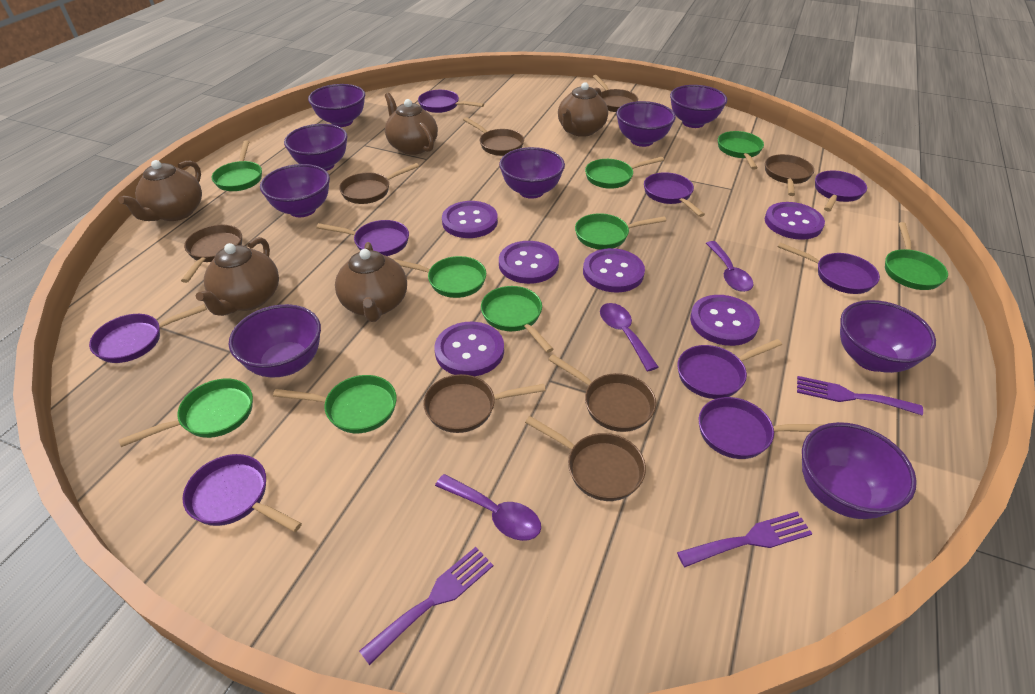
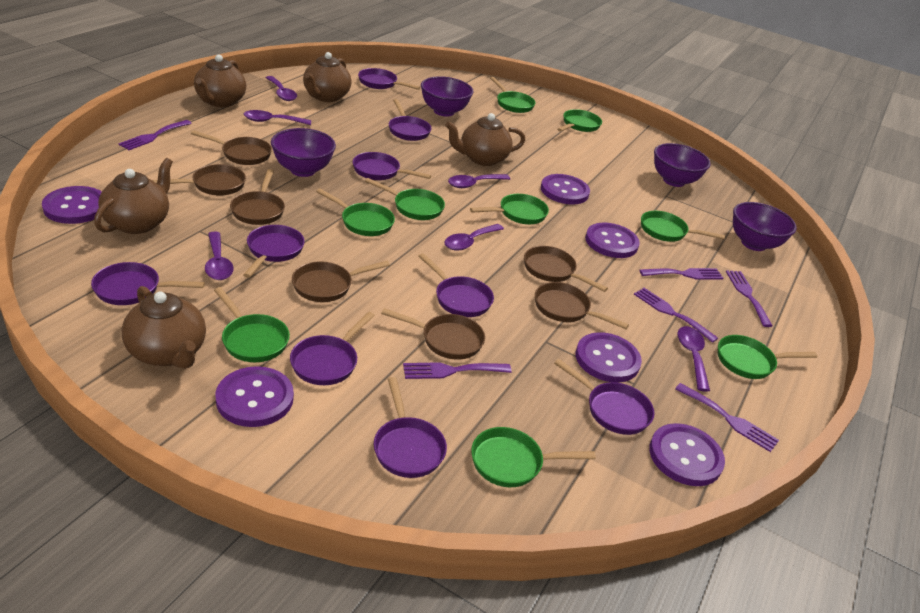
brown pan: [181,225,242,283] [339,163,419,204] [423,374,546,433] [463,117,524,156] [525,416,646,501] [548,355,656,432] [593,75,638,112] [765,154,814,196] = 8 -> [153,164,246,196] [191,130,272,165] [230,169,285,225] [292,261,390,302] [381,308,485,360] [524,246,608,292] [535,282,629,329] = 7
purple bowl: [229,304,321,377] [260,164,330,217] [284,124,348,171] [308,84,365,127] [499,147,565,199] [616,101,676,147] [670,85,727,128] [802,422,917,519] [840,300,936,373] = 9 -> [271,128,336,177] [421,76,474,117] [654,143,711,187] [733,202,797,251] = 4
purple fork: [359,547,493,665] [677,512,812,567] [797,376,923,416] = 3 -> [118,120,192,150] [403,362,511,379] [634,288,718,343] [639,268,724,279] [675,383,779,452] [726,270,773,327] = 6
purple spoon: [435,474,541,541] [600,303,658,371] [706,241,753,292] = 3 -> [205,232,234,280] [244,110,311,125] [266,76,297,101] [444,224,504,251] [448,174,510,188] [677,326,710,392] = 6

